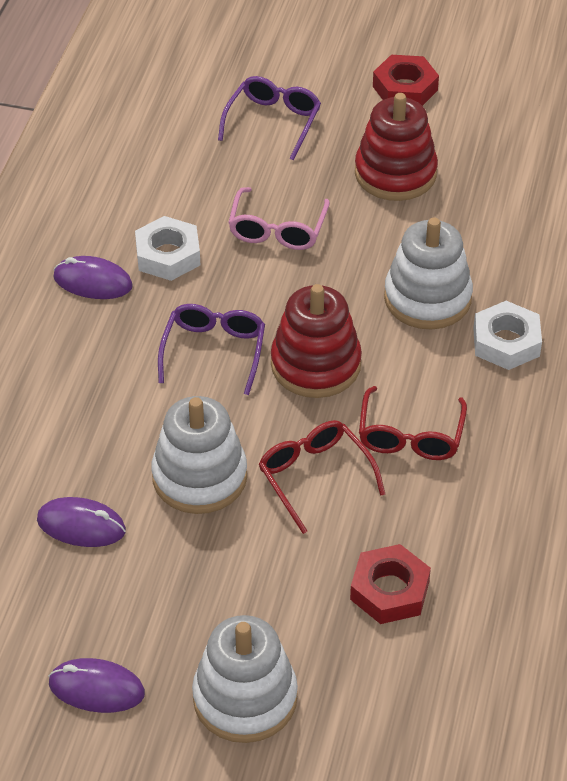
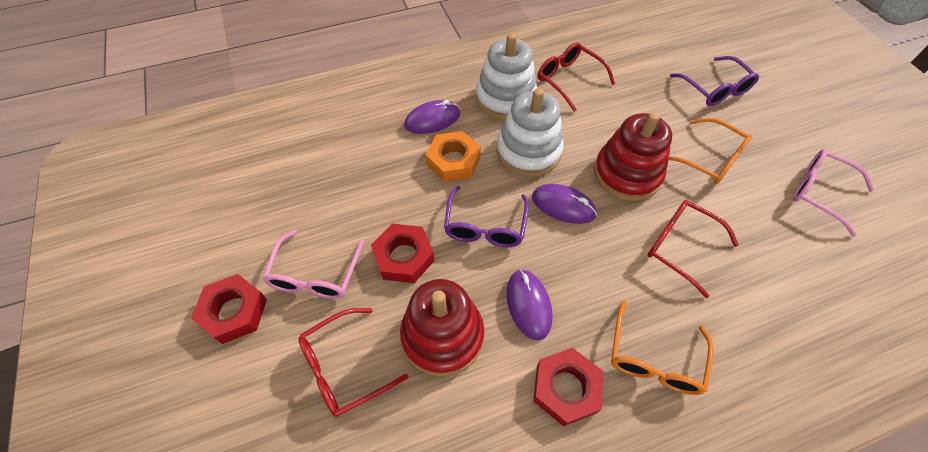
orange glasses: none = 0 -> [611,301,713,395] [668,118,752,184] = 2
orange nut: none = 0 -> [426,131,481,182] = 1
pink glasses: [228,187,330,250] = 1 -> [263,230,364,299] [793,149,874,237] = 2
red glasses: [258,420,385,534] [359,386,467,460] = 2 -> [298,308,408,417] [538,42,615,112] [647,200,739,298] = 3
red nut: [350,544,431,624] [373,55,439,106] = 2 -> [191,274,267,344] [371,224,435,283] [533,348,603,427] = 3
white nut: [135,216,200,281] [473,301,542,370] = 2 -> none = 0
white stacking toy: [151,396,247,514] [192,615,298,743] [384,218,473,330] = 3 -> [476,33,537,120] [496,88,564,177] = 2

